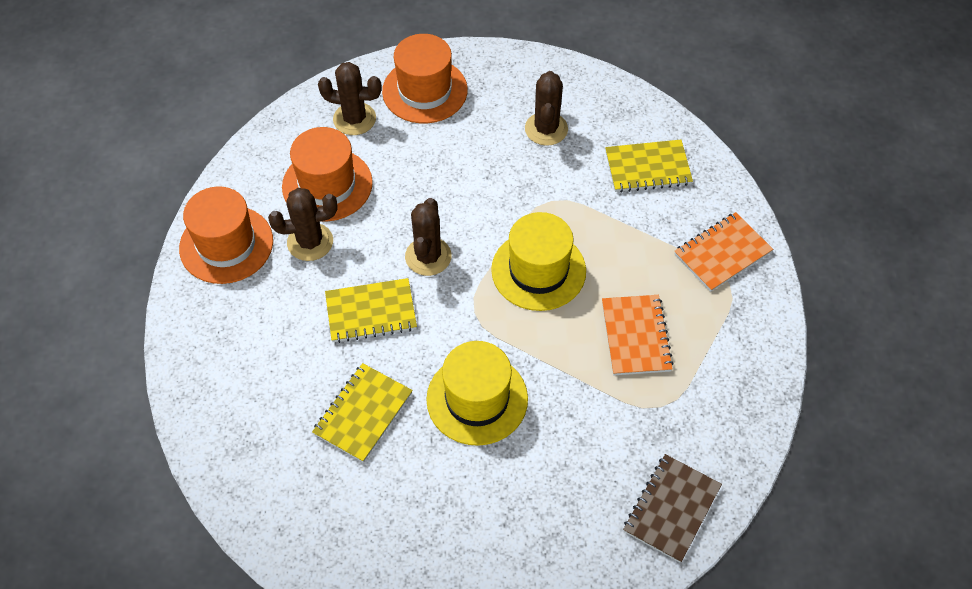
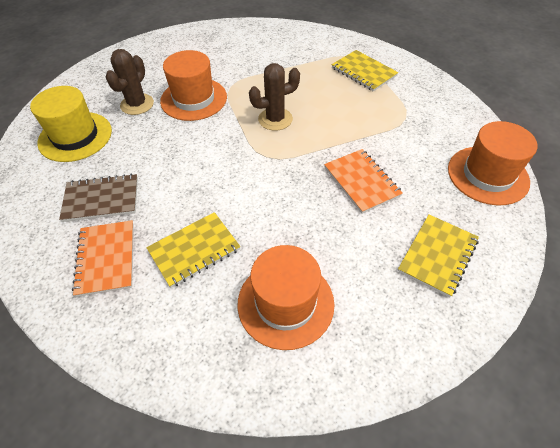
brown cactus: [268,188,338,261] [318,62,381,135] [405,198,452,276] [525,71,568,146] = 4 -> [106,49,154,115] [249,63,300,131] = 2
yellow hat: [426,341,528,446] [491,212,586,311] = 2 -> [30,86,112,162] = 1

